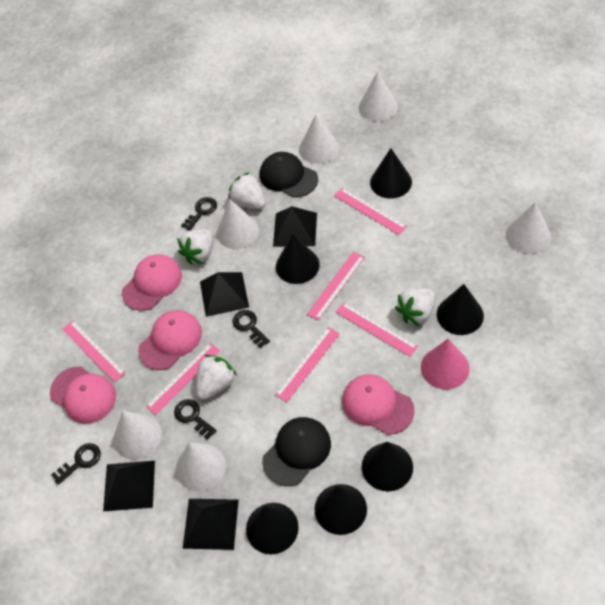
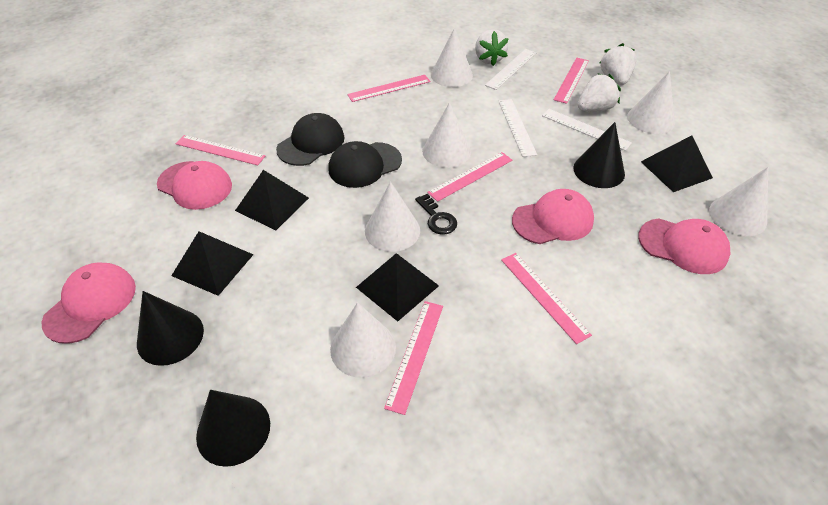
black cone: [246,503,299,554] [276,234,320,284] [315,484,367,535] [362,442,413,492] [370,148,412,198] [437,284,484,335] = 6 -> [137,291,204,366] [196,390,270,467] [573,122,625,188] = 3
black key: [51,443,101,485] [174,399,217,439] [181,197,217,231] [233,310,270,348] = 4 -> [415,194,457,235] = 1
pink cone: [421,339,470,389] = 1 -> none = 0
white ruler: none = 0 -> [485,49,536,90] [499,99,537,157] [542,109,632,151] = 3
white strawberry: [177,229,214,264] [196,355,237,400] [228,172,266,209] [395,288,436,326] = 4 -> [475,29,509,66] [578,74,621,111] [600,43,637,85] = 3

